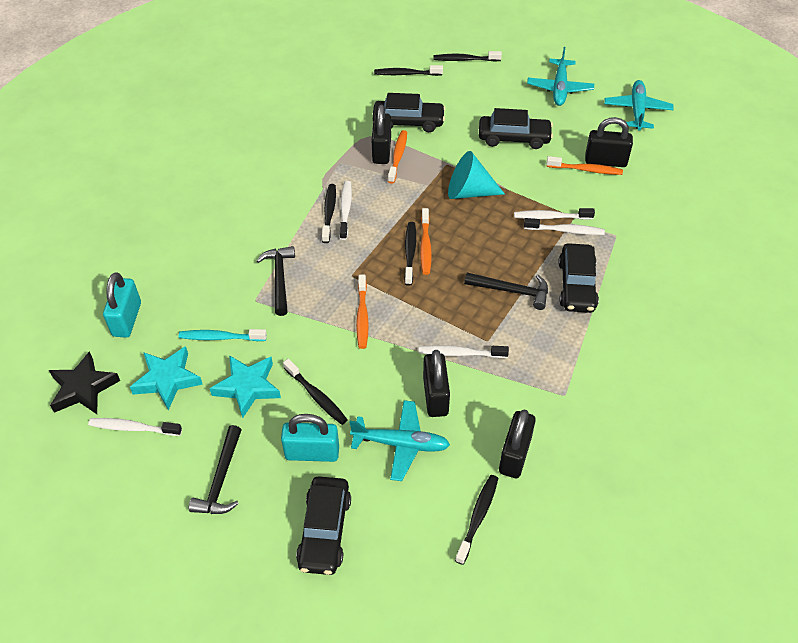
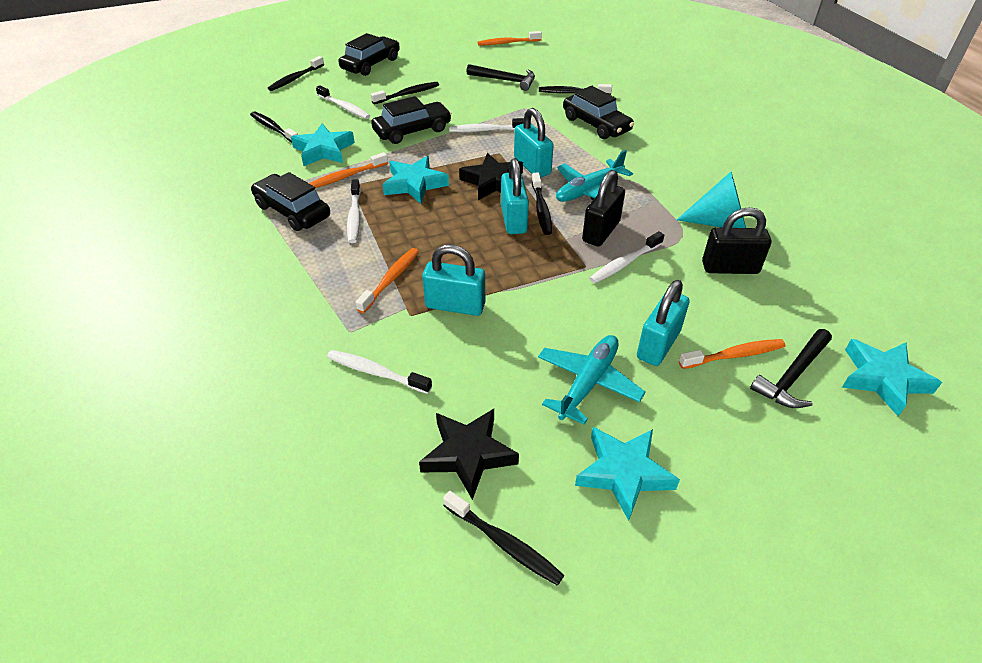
black hammer: [189,425,242,514] [256,246,295,316] [464,272,548,310] = 3 -> [466,64,535,91] [750,329,832,408] = 2
black padlock: [372,105,391,164] [423,350,450,417] [499,409,536,478] [585,117,633,167] = 4 -> [582,170,625,247] [702,207,771,274] = 2
black star: [49,351,120,414] = 1 -> [419,409,519,500] [459,153,523,200] = 2
turquoise padlock: [103,272,141,338] [281,414,339,462] = 2 -> [422,245,485,316] [501,158,529,234] [514,108,554,177] [637,280,689,366] = 4
turquoise plane: [349,400,450,481] [527,47,594,106] [604,80,674,131] = 3 -> [538,335,646,425] [556,150,633,202] = 2
turquoise star: [130,346,203,410] [209,355,281,418] = 2 -> [291,124,355,166] [382,156,449,204] [575,427,680,521] [842,339,942,416] = 4
turquoise toothbrush: [179,329,267,341] = 1 -> none = 0

